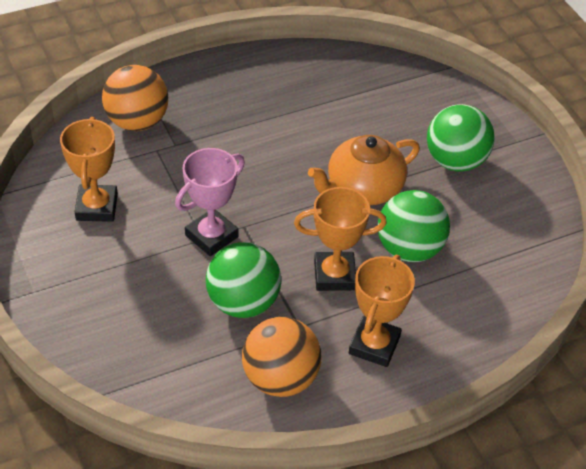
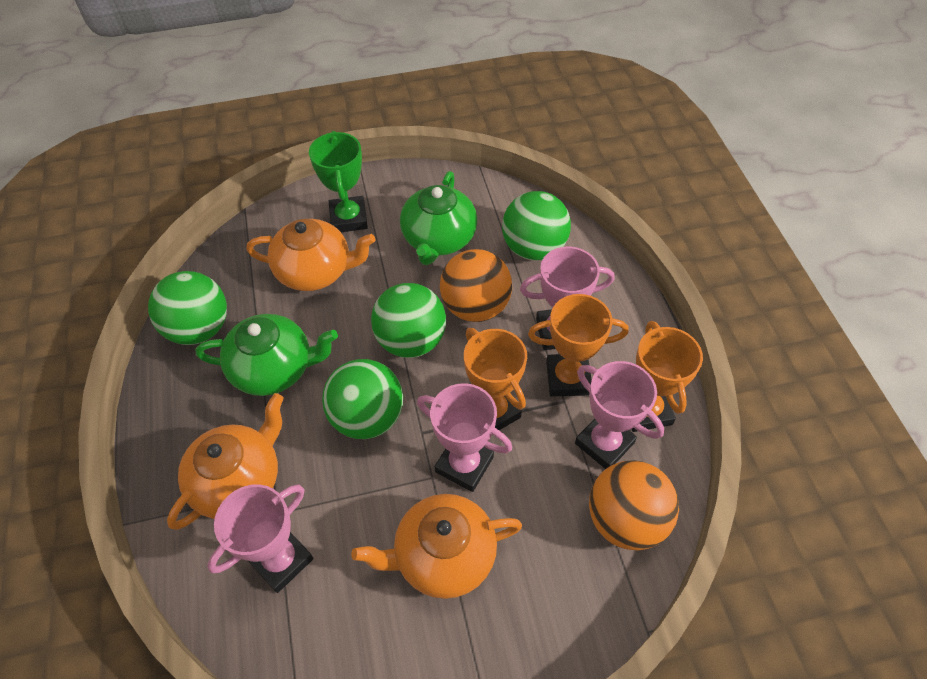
green ball: [206,242,281,318] [378,190,450,262] [427,104,494,171] = 3 -> [148,271,227,345] [322,359,403,439] [371,283,446,358] [502,191,571,261] = 4
green teapot: none = 0 -> [196,314,338,396] [400,171,477,265] = 2
green trophy: none = 0 -> [309,131,368,232] = 1
orange teapot: [308,135,420,205] = 1 -> [167,393,284,530] [246,219,376,291] [351,494,522,599] = 3
pink trophy: [175,148,245,256] = 1 -> [207,484,314,593] [417,383,512,492] [520,246,614,350] [575,361,664,469] = 4

